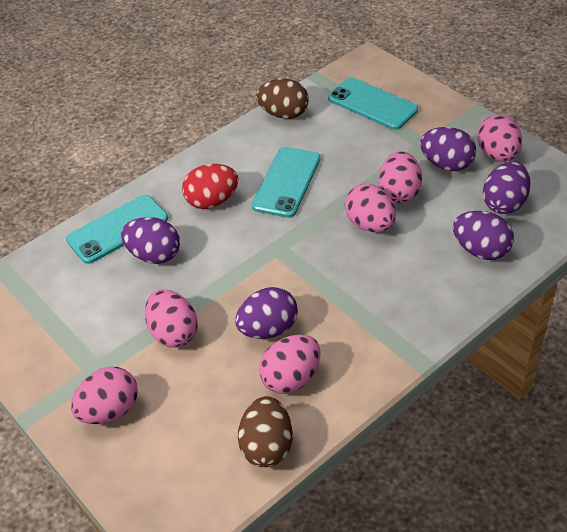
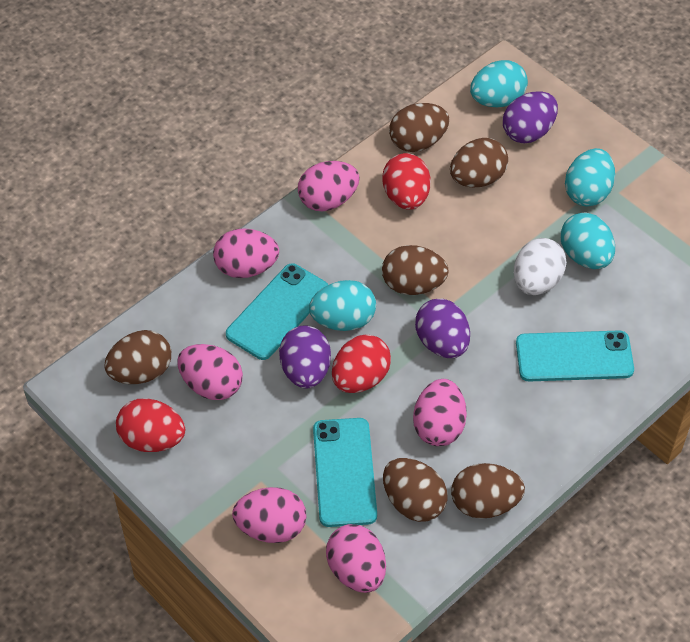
brown egg: [238,396,293,468] [256,79,309,119] = 2 -> [104,330,171,384] [382,245,449,295] [383,458,448,522] [389,103,449,152] [450,138,508,187] [451,463,525,519] = 6
purple egg: [121,217,180,264] [235,287,298,339] [420,127,476,171] [453,211,514,260] [483,162,531,214] = 5 -> [279,325,331,388] [415,299,470,358] [503,91,558,143] = 3
red egg: [182,164,238,209] = 1 -> [116,398,185,452] [332,335,391,393] [382,153,431,210] = 3
turquoise egg: none = 0 -> [309,280,376,331] [470,60,528,107] [560,213,615,269] [565,148,615,206] = 4
white egg: none = 0 -> [514,238,567,295] = 1

